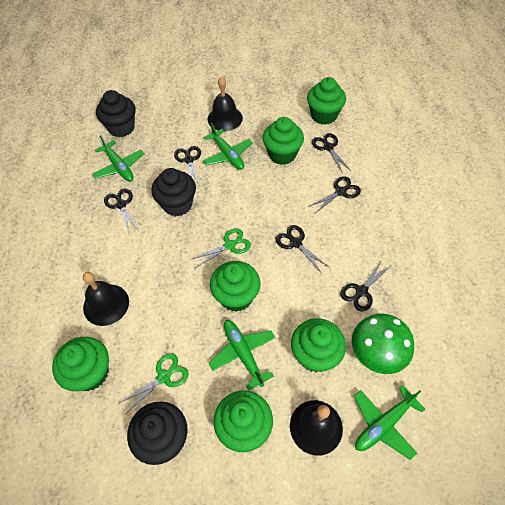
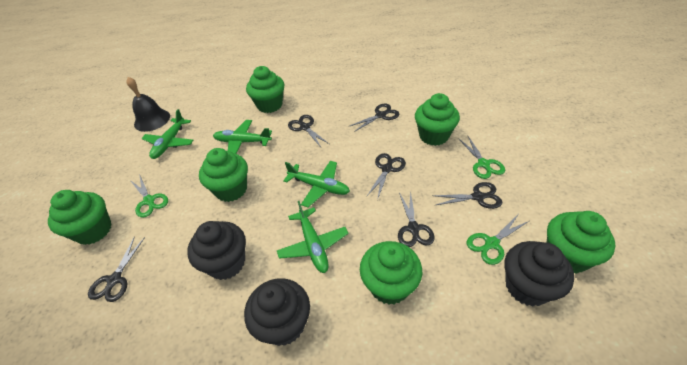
black bell: [83,272,129,326] [208,77,243,131] [290,400,343,456] = 3 -> [126,77,170,132] = 1
green mushroom: [352,314,414,374] = 1 -> none = 0
green scissors: [118,353,189,414] [190,228,251,267] = 2 -> [130,174,168,218] [458,136,505,179] [467,215,529,265] = 3

